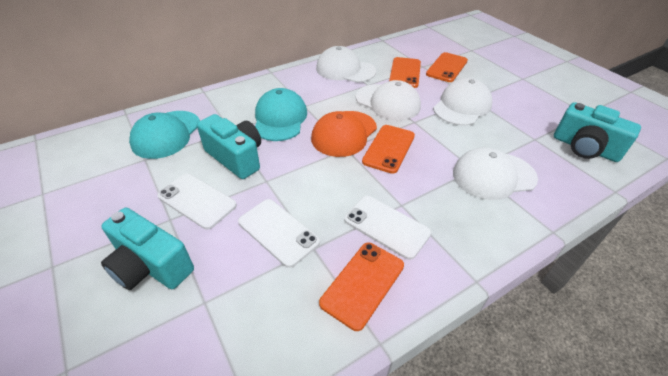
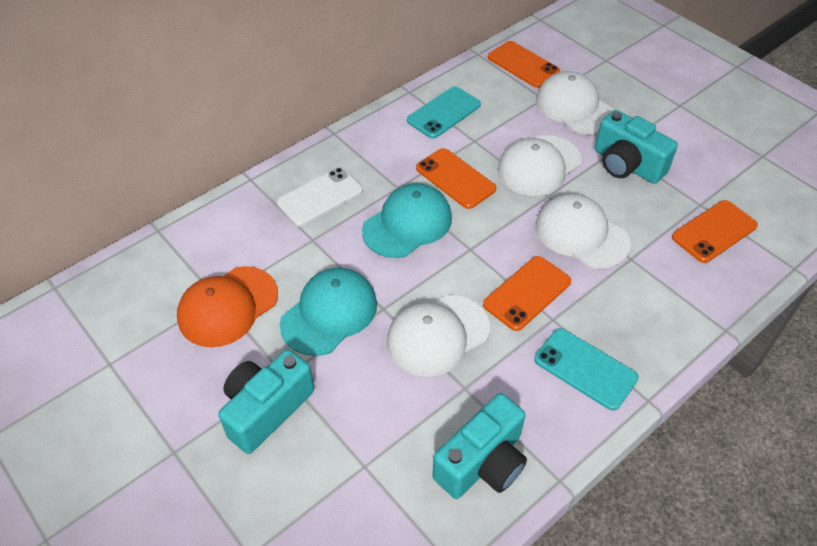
turquoise phone: none = 0 -> [407,86,481,139] [534,328,639,411] = 2
white phone: [157,174,237,230] [238,199,320,268] [344,196,431,260] = 3 -> [277,167,363,227] = 1

